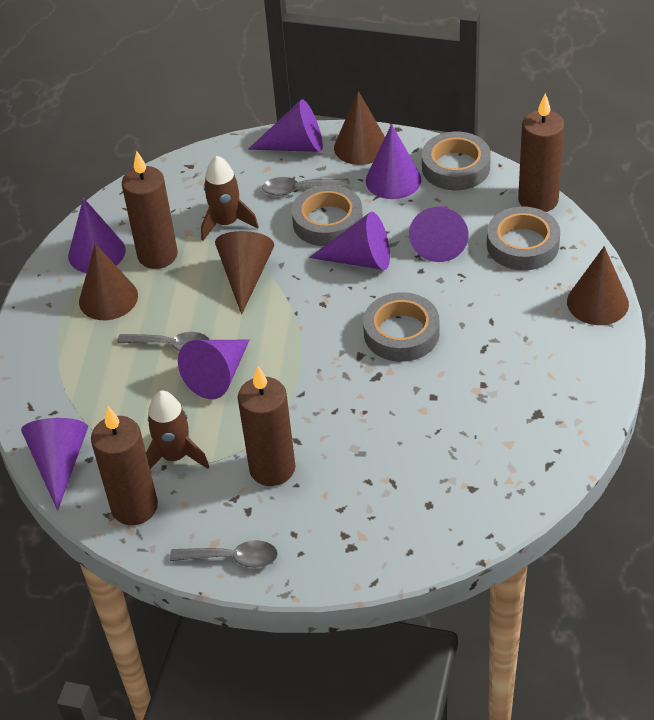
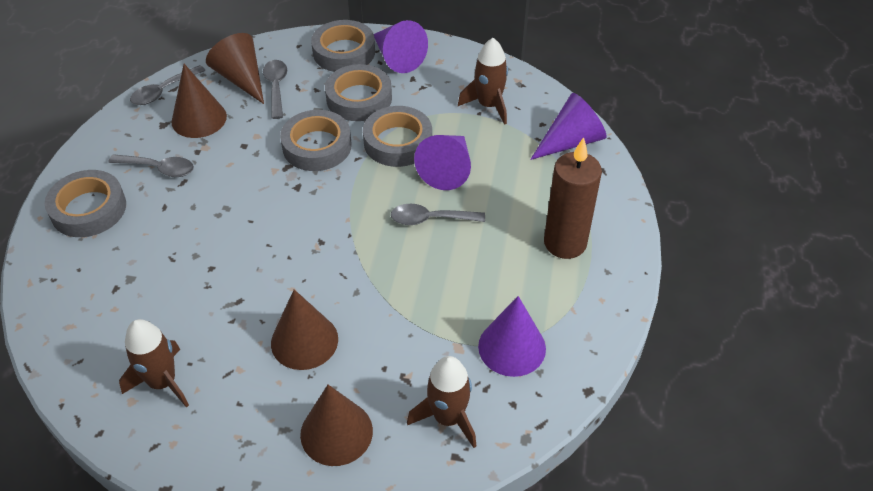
brown candle: [91,406,158,525] [122,151,178,269] [238,366,295,486] [518,93,565,212] = 4 -> [544,137,602,259] = 1
brown rocket: [146,391,209,469] [201,156,259,241] = 2 -> [119,319,189,408] [407,356,476,448] [458,38,508,125] = 3
grey spoon: [117,332,210,351] [170,540,278,568] [262,177,350,196] = 3 -> [108,154,194,177] [130,65,206,105] [263,60,287,119] [391,204,485,225] = 4
grey tape: [291,185,363,246] [363,292,439,362] [422,132,491,190] [487,207,560,270] = 4 -> [45,170,126,237] [280,110,352,171] [311,20,375,72] [325,64,392,121] [363,106,432,167] = 5
purple cone: [21,418,88,511] [68,198,126,273] [178,340,249,399] [248,99,323,152] [309,212,390,270] [366,124,421,199] [409,206,469,262] = 7 -> [374,20,428,73] [414,135,471,190] [478,296,546,377] [530,93,606,160] = 4

